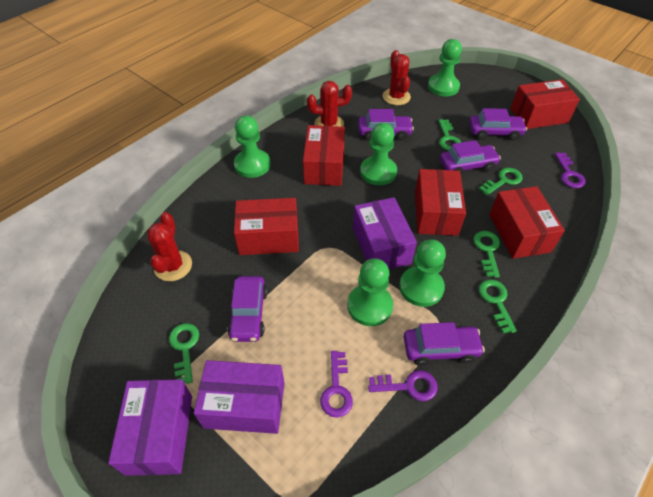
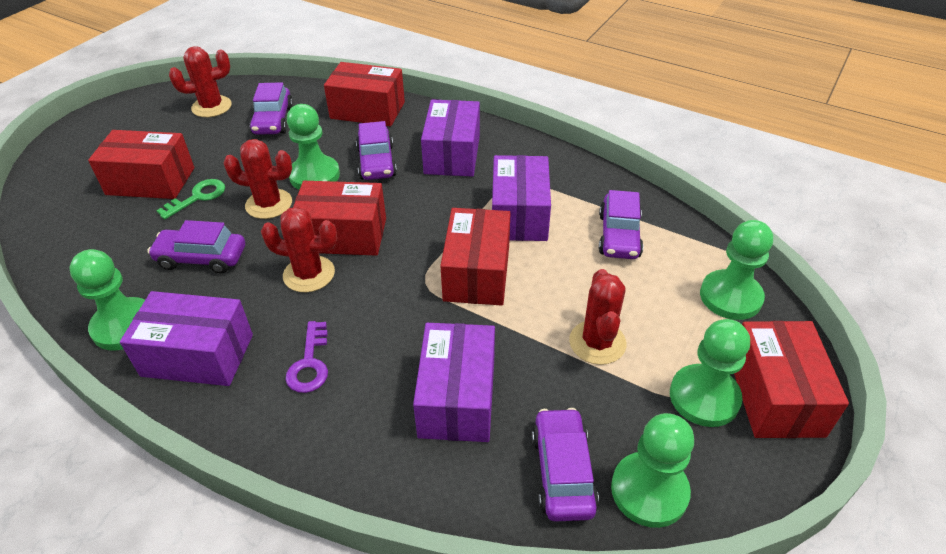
green key: [169,323,199,384] [439,119,461,151] [473,231,500,278] [479,168,522,195] [479,280,517,333] = 5 -> [156,179,225,219] = 1
purple box: [108,379,192,476] [194,360,284,434] [353,197,417,270] = 3 -> [120,291,253,386] [413,323,495,442] [421,99,480,177] [492,155,551,241] = 4
purple key: [320,351,353,418] [368,370,438,401] [555,153,586,188] = 3 -> [285,321,328,393] = 1
red cactus: [147,212,192,281] [307,81,352,127] [383,50,411,105] = 3 -> [169,46,232,117] [223,139,292,219] [261,207,337,292] [569,269,626,365] = 4

